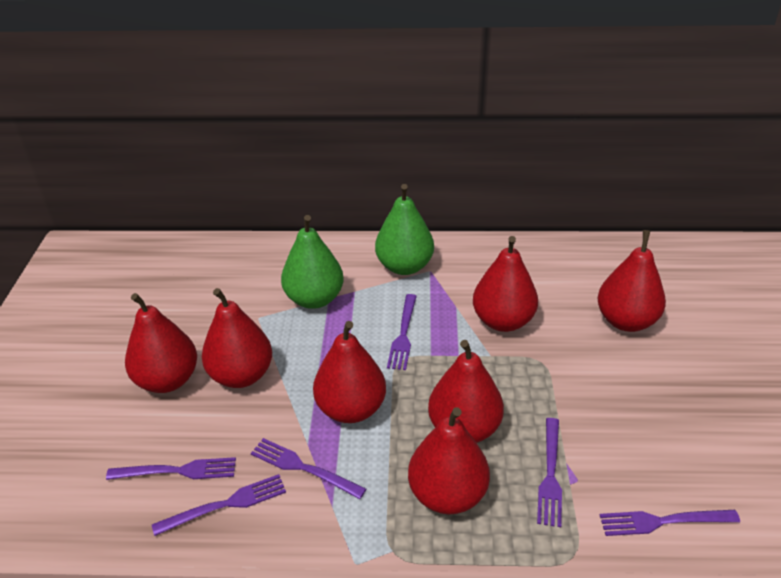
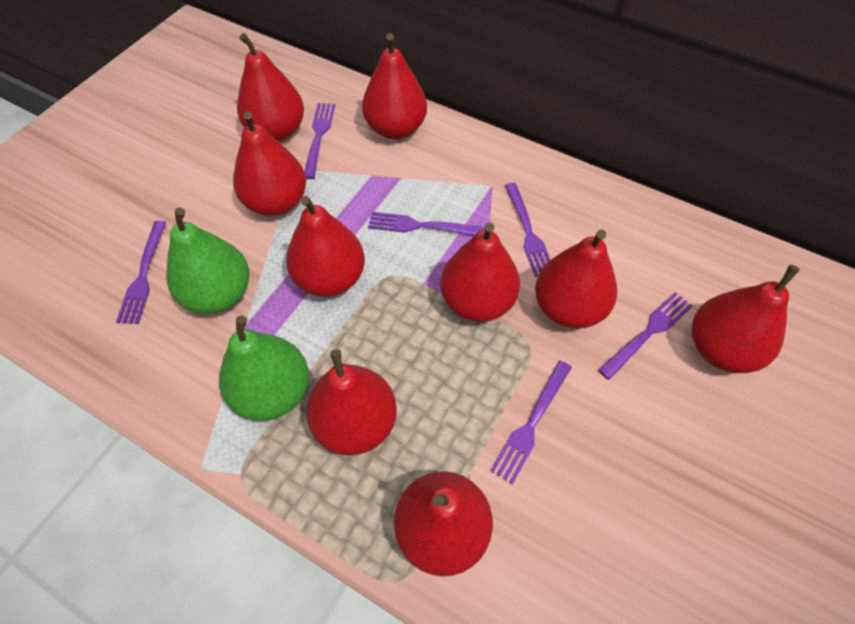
red pear: [125,293,197,393] [202,288,272,388] [313,321,386,423] [408,407,490,514] [428,340,504,443] [473,236,538,332] [597,230,666,332] = 7 -> [233,112,306,216] [237,33,304,141] [286,196,365,297] [306,349,397,456] [362,33,427,139] [394,471,493,576] [440,222,520,322] [535,229,617,329] [692,265,800,373] = 9

